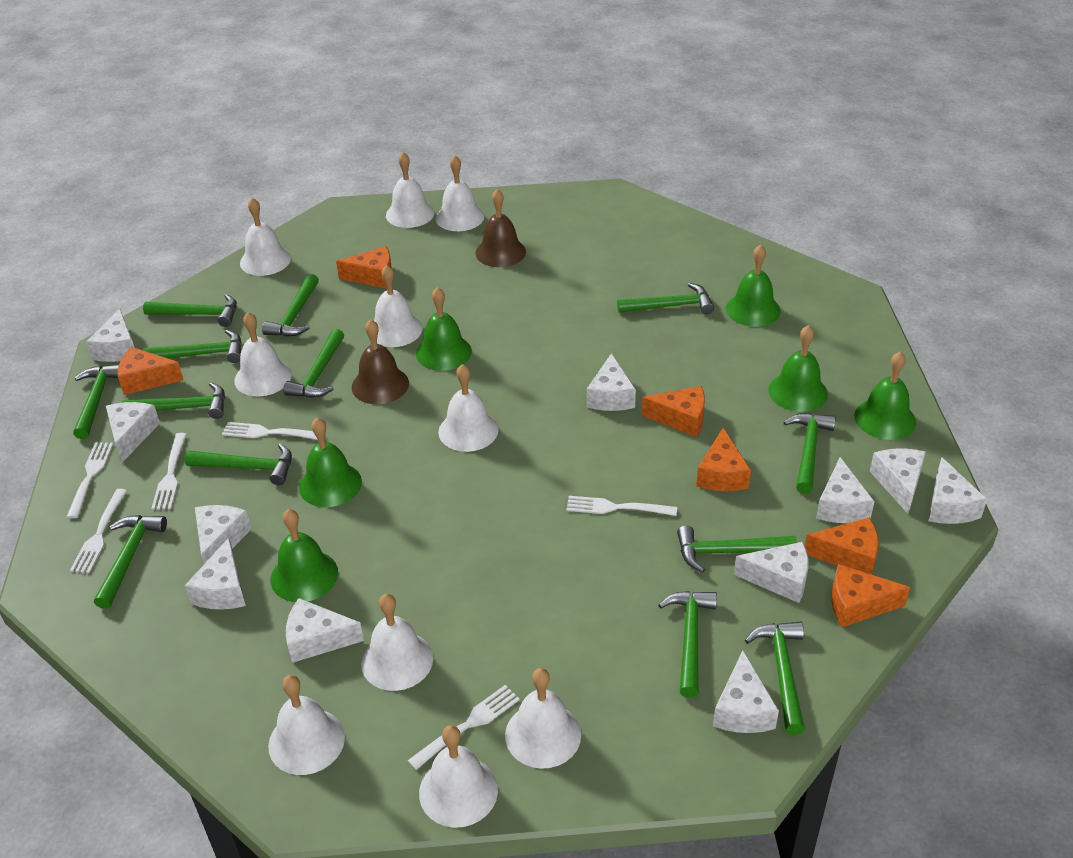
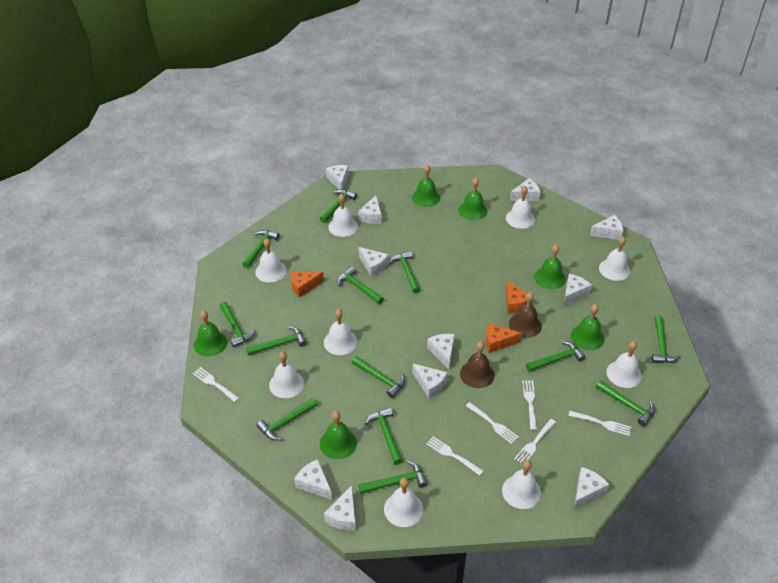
orange cheese: [118,347,183,395] [336,246,392,289] [642,386,705,437] [696,428,751,491] [805,517,879,575] [831,564,910,627] = 6 -> [290,271,324,298] [485,323,522,353] [506,280,532,313] = 3
white bell: [234,312,292,396] [240,198,291,276] [268,675,345,775] [361,594,433,691] [374,265,423,347] [386,152,434,228] [419,725,498,828] [435,156,484,231] [438,364,498,452] [505,668,581,769] = 10 -> [255,238,287,283] [269,351,304,398] [324,309,357,355] [328,194,358,237] [384,477,423,527] [502,460,541,509] [506,186,535,229] [599,236,631,281] [606,341,642,388] = 9

